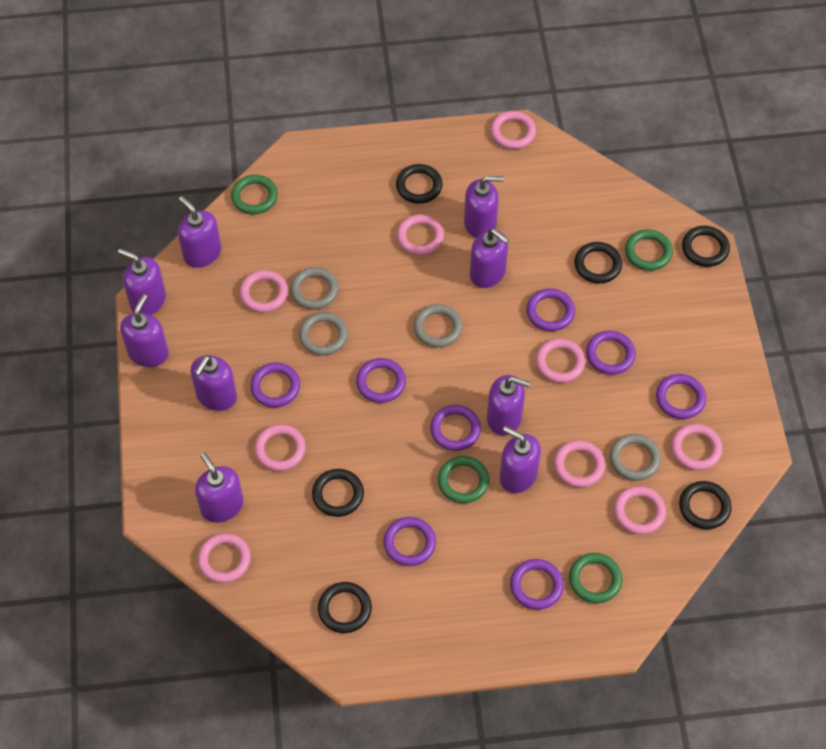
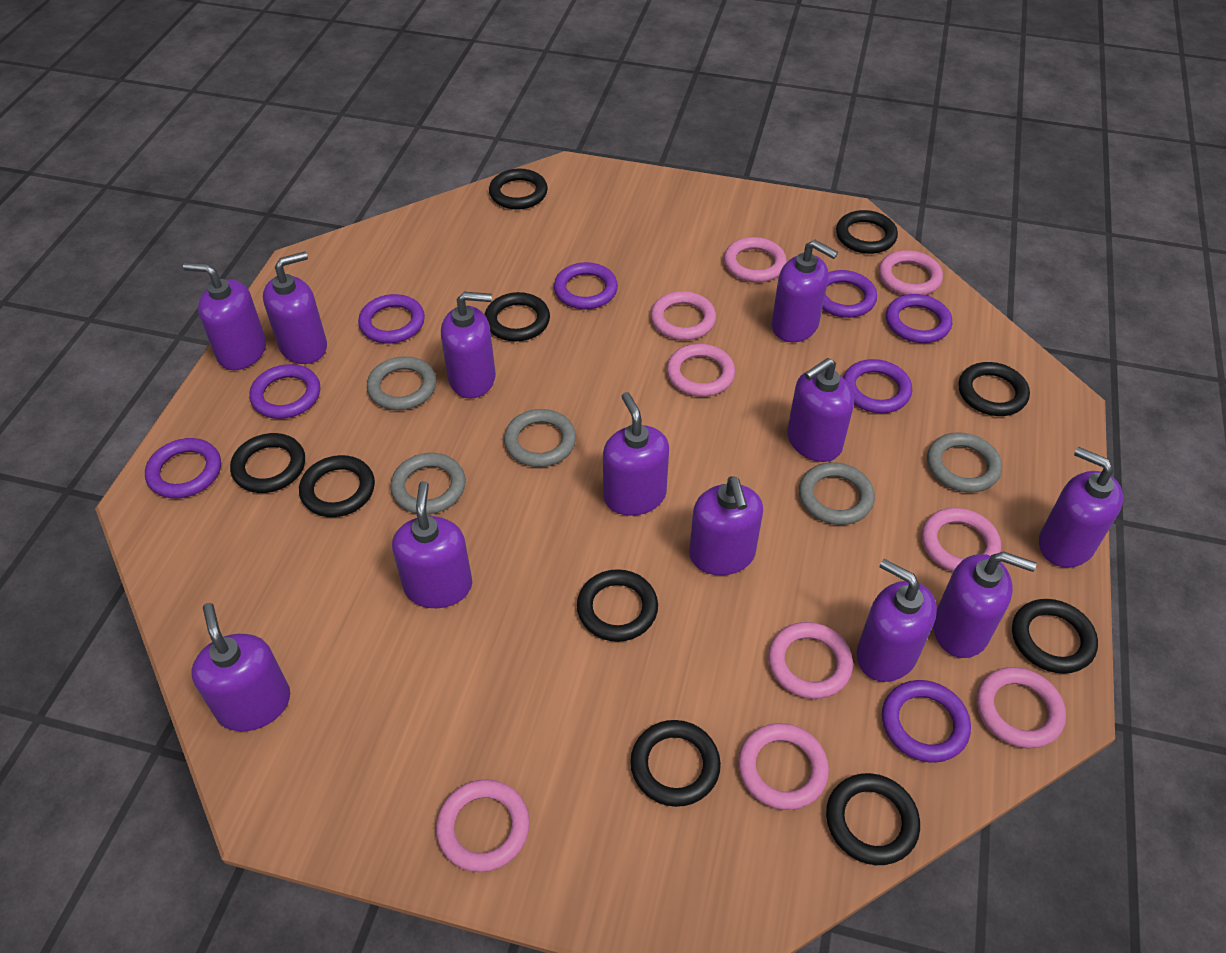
black ring: [312,469,364,517] [318,582,372,633] [396,164,442,204] [574,242,622,284] [679,481,732,530] [682,226,730,267] = 6 -> [230,433,305,493] [299,455,375,517] [485,292,550,341] [489,169,548,210] [577,569,658,642] [630,720,721,807] [826,773,920,865] [836,210,898,254] [958,362,1030,416] [1012,599,1098,674] = 10
green ring: [231,175,278,214] [438,456,489,504] [569,553,622,603] [625,229,673,271] = 4 -> none = 0
grey ring: [290,267,339,310] [299,312,348,356] [414,304,463,348] [610,434,661,481] = 4 -> [367,356,436,410] [390,453,466,514] [504,409,576,467] [799,462,875,525] [927,432,1002,493] = 5
purple soap dispenser: [118,249,166,315] [120,294,169,367] [178,196,221,268] [190,355,237,411] [195,452,243,523] [464,176,504,238] [470,229,509,288] [487,375,531,436] [499,426,541,493] = 9 -> [183,262,266,370] [191,603,290,731] [263,251,327,364] [392,481,472,608] [441,292,496,398] [603,392,669,516] [689,476,763,575] [772,240,838,342] [787,358,854,462] [856,559,937,682] [933,552,1036,658] [1039,447,1123,568] = 12

